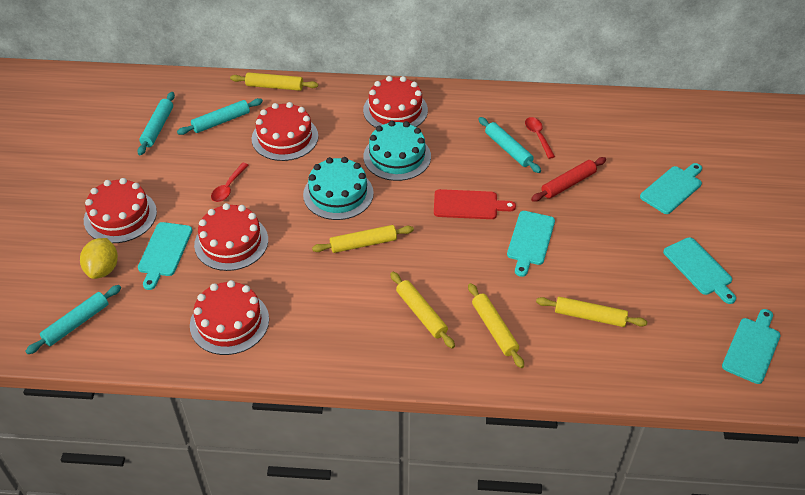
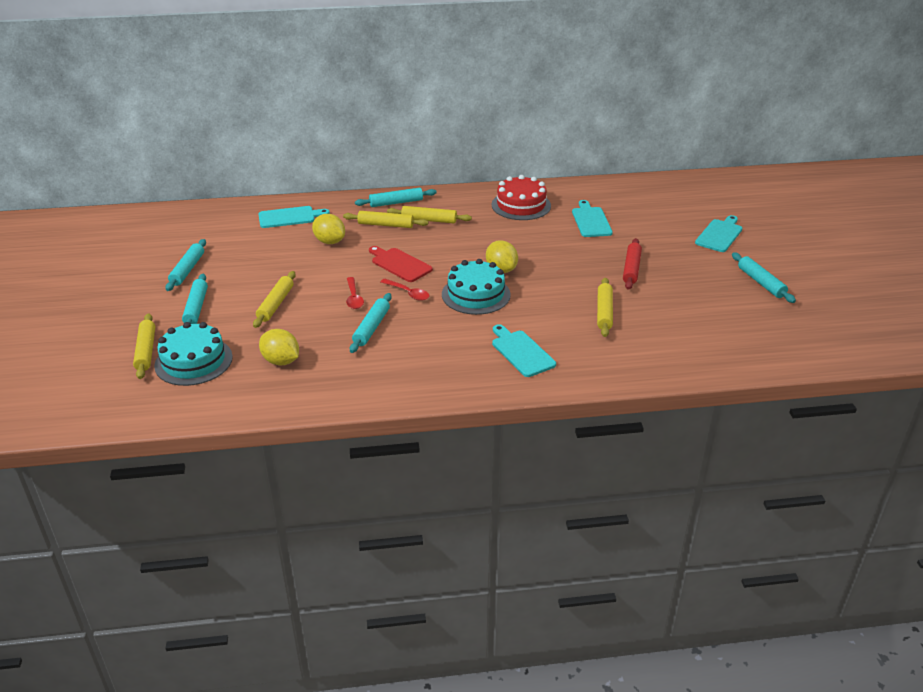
red cake: [84,178,157,243] [190,280,269,355] [194,203,268,271] [252,102,318,161] [363,76,428,128] = 5 -> [492,175,551,220] = 1
turquoise cutting board: [138,222,192,290] [507,211,555,277] [640,163,702,214] [663,237,736,304] [722,309,781,384] = 5 -> [258,206,330,228] [492,324,556,377] [572,200,613,237] [695,215,742,252] = 4
turquoise rolling pin: [25,285,121,354] [138,92,175,155] [177,98,263,135] [478,117,541,173] = 4 -> [165,239,206,291] [182,274,208,324] [350,293,392,353] [355,188,437,207] [732,252,796,303] = 5
yellow lemon: [80,238,118,279] = 1 -> [259,329,299,365] [312,214,345,244] [486,240,518,273] = 3

